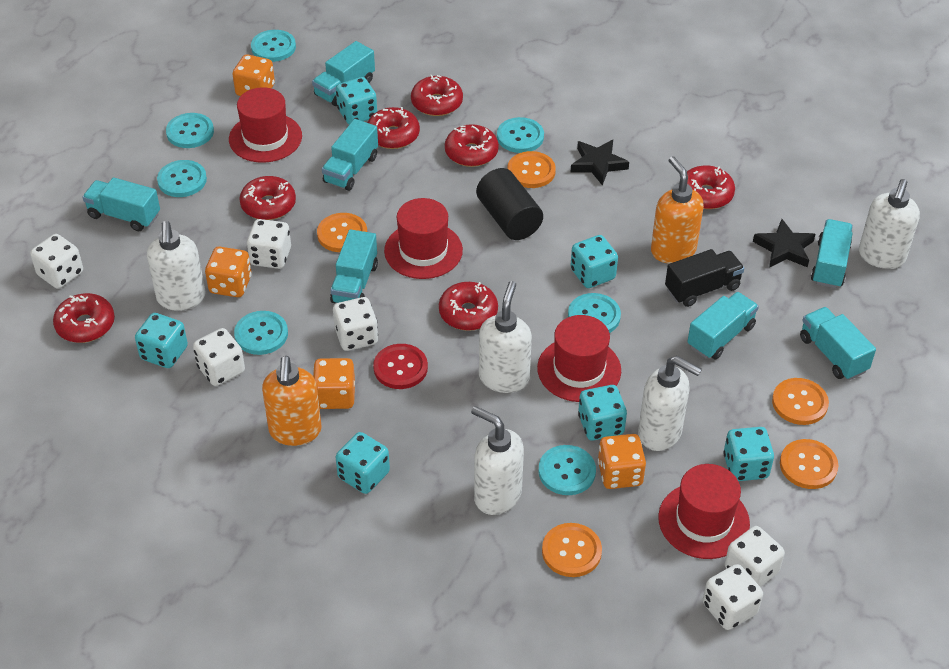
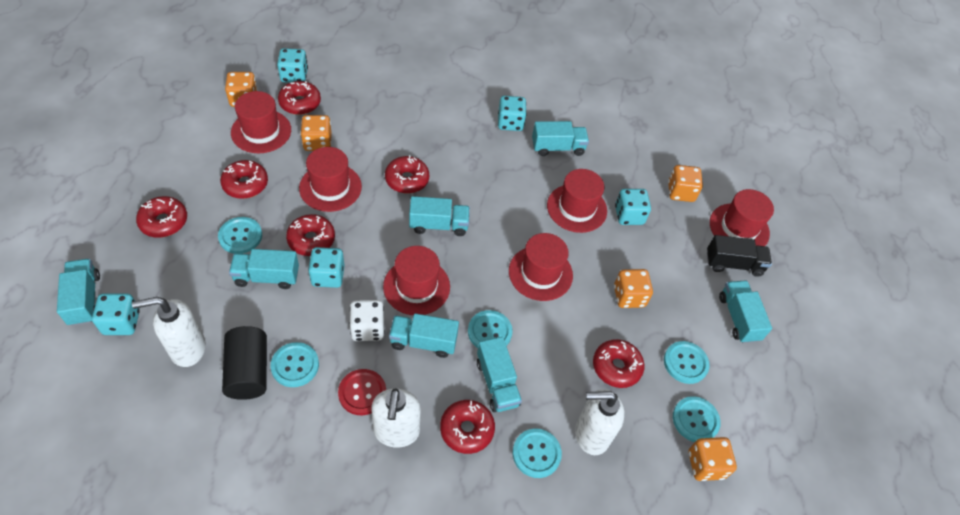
black star: [571,140,629,185] [753,219,815,268] = 2 -> none = 0
orange button: [317,213,367,252] [507,151,556,188] [542,523,602,577] [772,378,829,425] [780,439,838,489] = 5 -> none = 0
orange dice: [205,247,252,297] [233,54,275,96] [313,358,355,409] [598,434,646,489] = 4 -> [225,72,258,107] [300,115,332,151] [614,269,653,308] [668,165,703,202] [688,437,737,481] = 5
orange soap dispenser: [262,356,322,446] [651,156,704,264] = 2 -> none = 0
red hat: [229,87,302,163] [384,198,463,279] [537,315,621,402] [658,464,750,559] = 4 -> [231,91,291,153] [299,147,362,212] [383,246,450,315] [509,233,573,301] [547,169,607,233] [710,189,774,246] = 6
turquoise button: [157,160,207,197] [166,113,214,148] [234,311,288,355] [251,30,296,62] [497,117,544,153] [538,445,596,495] [568,293,621,333] = 7 -> [218,217,262,254] [270,342,319,387] [468,310,513,348] [513,428,562,478] [664,341,710,384] [673,396,721,442] = 6
turquoise dice: [135,313,188,368] [336,77,377,125] [336,432,390,494] [570,235,618,288] [578,385,627,440] [723,427,774,481] = 6 -> [92,293,140,335] [277,48,308,83] [308,247,345,288] [498,96,527,131] [615,189,651,225] = 5
white dice: [30,234,83,289] [193,328,245,386] [247,219,291,269] [333,297,378,351] [703,564,763,630] [725,526,785,587] = 6 -> [349,300,385,341] = 1
white soap dispenser: [147,221,206,311] [471,406,524,515] [479,281,532,393] [638,356,702,451] [859,179,920,269] = 5 -> [132,297,206,367] [371,388,421,448] [575,389,625,455] = 3

